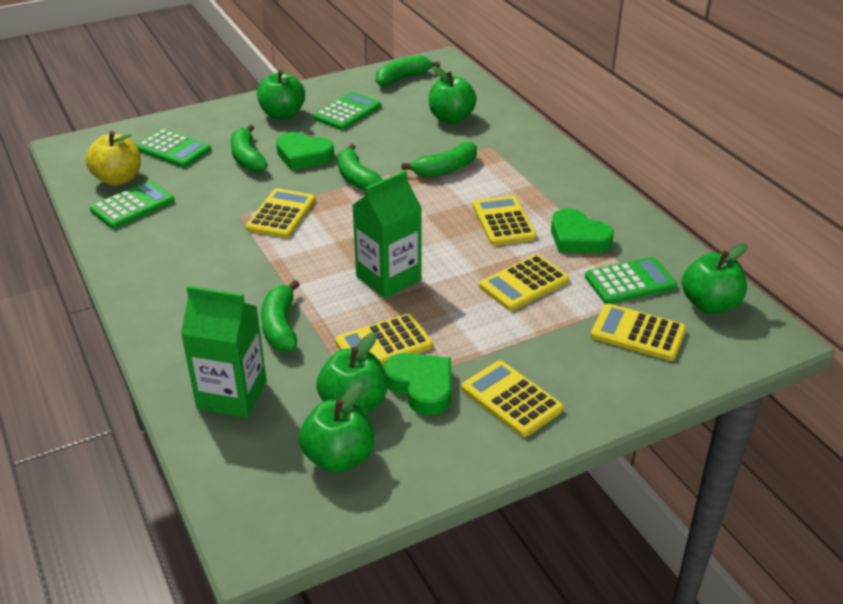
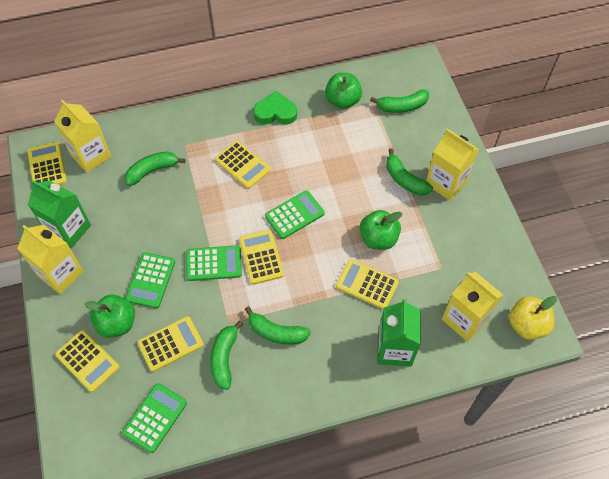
green apple: [257,70,305,120] [299,383,374,473] [317,332,388,413] [429,66,477,124] [682,243,748,314] = 5 -> [85,295,135,338] [325,73,362,109] [360,210,403,250] = 3
green heart: [276,132,334,170] [384,353,451,416] [551,208,614,253] = 3 -> [253,91,297,125] = 1
yellow carton: none = 0 -> [17,225,84,294] [54,100,112,173] [426,129,479,201] [442,272,503,342] = 4

